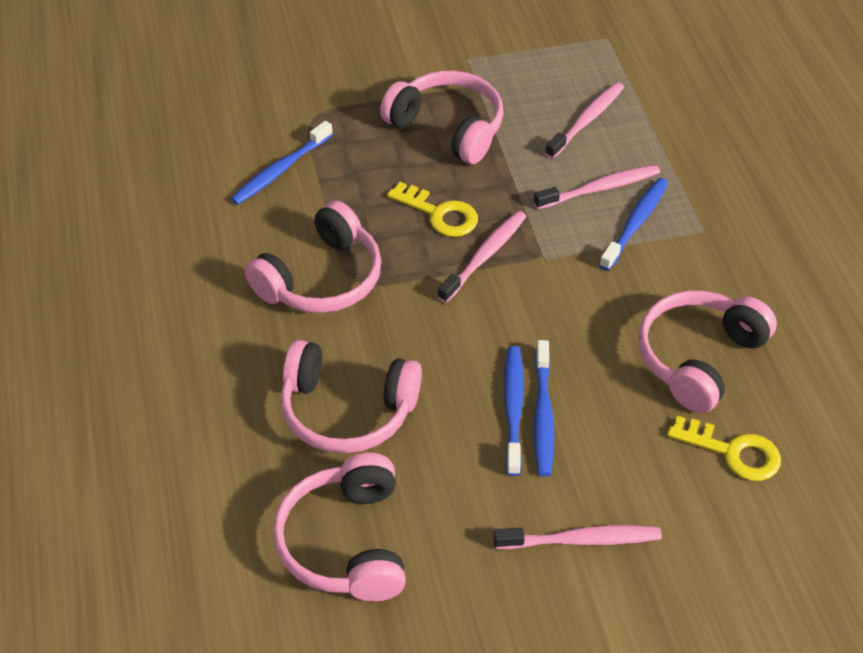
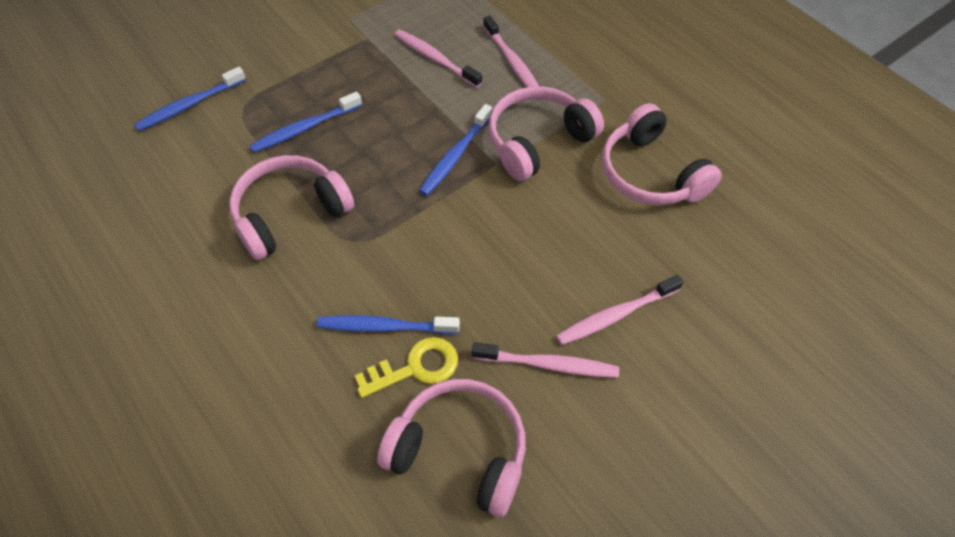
pink headphones: [245,201,382,313] [273,453,406,602] [281,340,422,453] [380,71,504,164] [638,290,777,413] = 5 -> [229,155,354,260] [377,379,526,517] [488,86,604,181] [602,103,722,206] = 4
yellow key: [387,182,478,237] [667,416,781,481] = 2 -> [355,337,458,398] = 1

